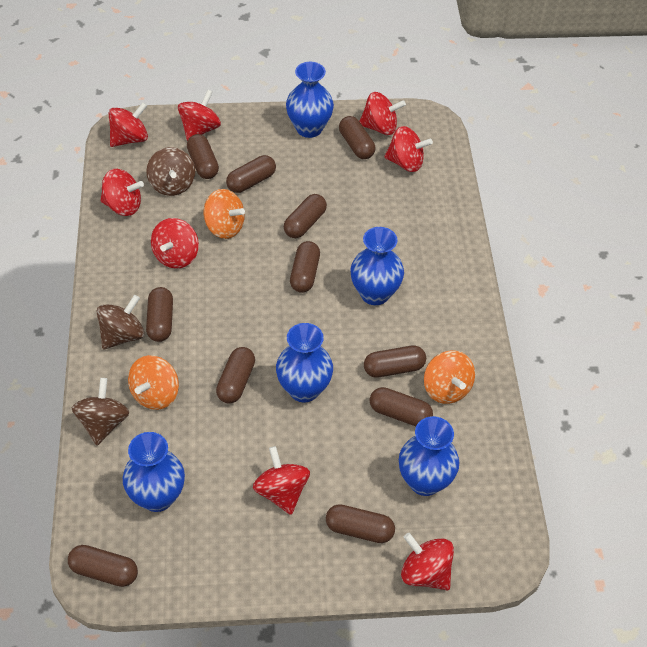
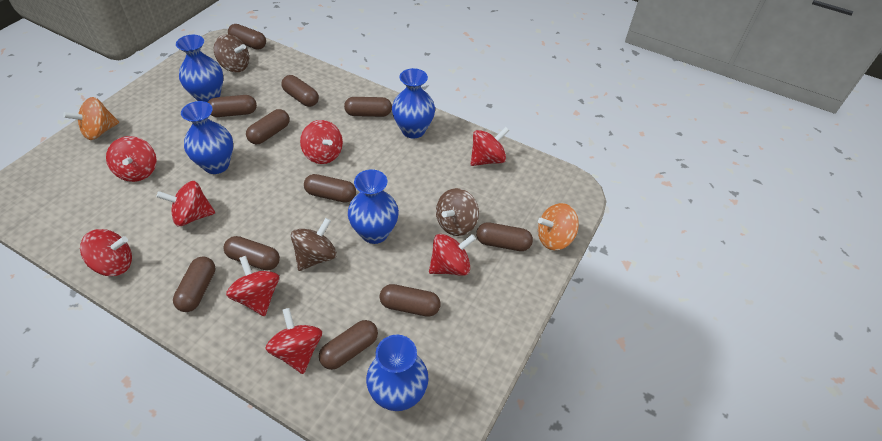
orange spinning top: [128,355,179,410] [203,189,245,239] [424,350,475,404] = 3 -> [63,97,119,140] [538,203,579,251] = 2

